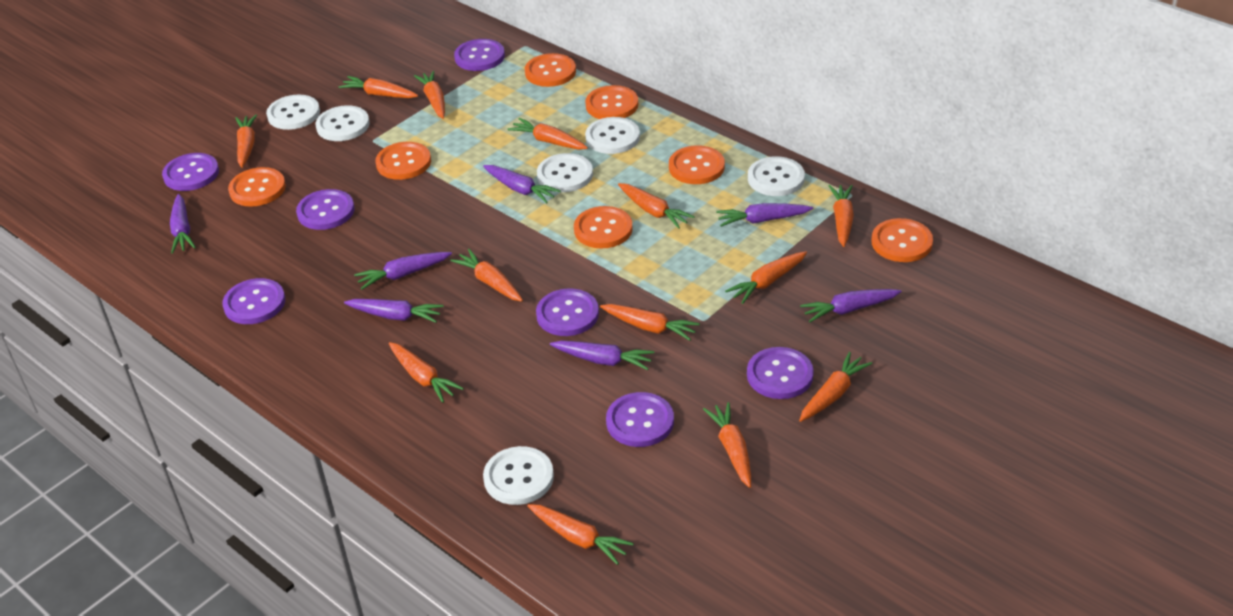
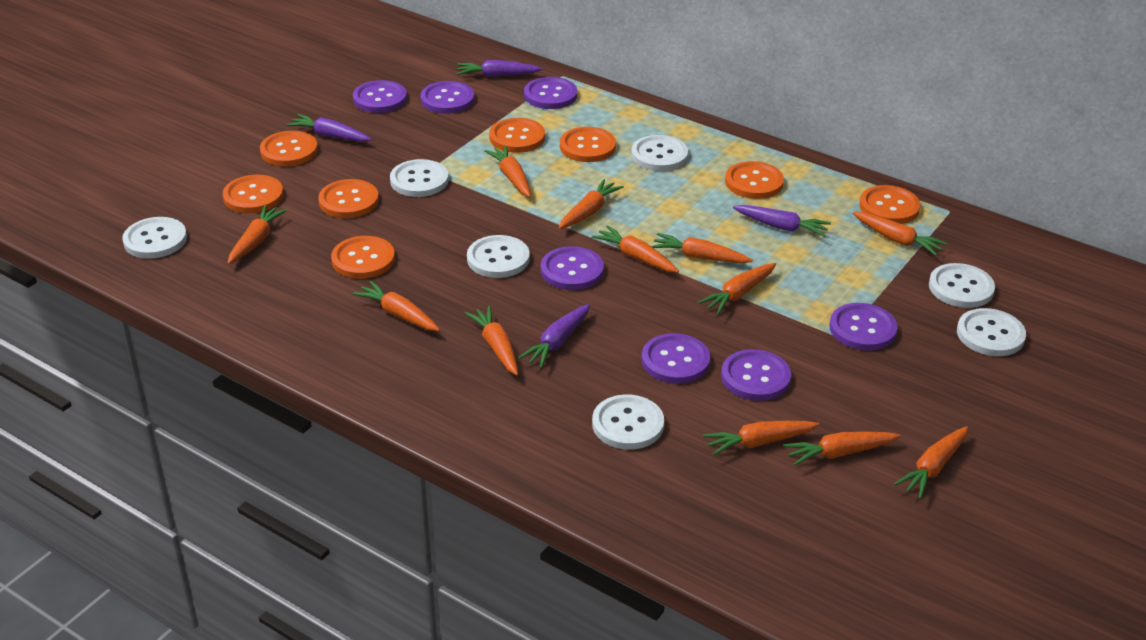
orange button: [228,167,286,207] [376,142,431,180] [525,53,576,87] [574,206,633,249] [585,85,638,119] [669,145,725,184] [872,218,933,262] = 7 -> [223,175,284,213] [260,131,318,167] [318,179,379,218] [331,236,395,279] [489,118,545,153] [560,127,616,162] [725,161,784,199] [859,185,921,224] = 8
orange carrot: [235,114,257,168] [338,76,418,98] [389,342,464,403] [414,71,445,119] [451,249,523,302] [508,118,588,150] [527,504,634,565] [600,304,700,341] [618,183,695,229] [703,402,751,488] [725,251,807,304] [799,352,872,422] [829,185,854,247] = 13 -> [228,205,287,264] [353,281,440,331] [465,306,518,376] [484,145,531,197] [559,179,624,229] [592,225,679,273] [651,233,753,264] [698,263,776,315] [703,421,820,456] [783,432,901,466] [853,212,947,256] [894,426,968,499] = 12
purple carrot: [170,194,196,253] [344,299,443,323] [354,252,452,290] [483,165,561,203] [550,340,654,370] [716,203,813,227] [800,289,902,322] = 7 -> [286,114,372,142] [457,60,542,77] [518,304,590,368] [733,205,831,237] = 4
white button: [266,95,320,130] [316,105,370,141] [483,446,554,505] [537,153,593,192] [585,117,640,154] [748,156,805,196] = 6 -> [122,217,187,259] [390,159,449,197] [467,235,530,278] [592,395,664,450] [631,135,688,171] [929,263,995,308] [957,308,1026,356] = 7

